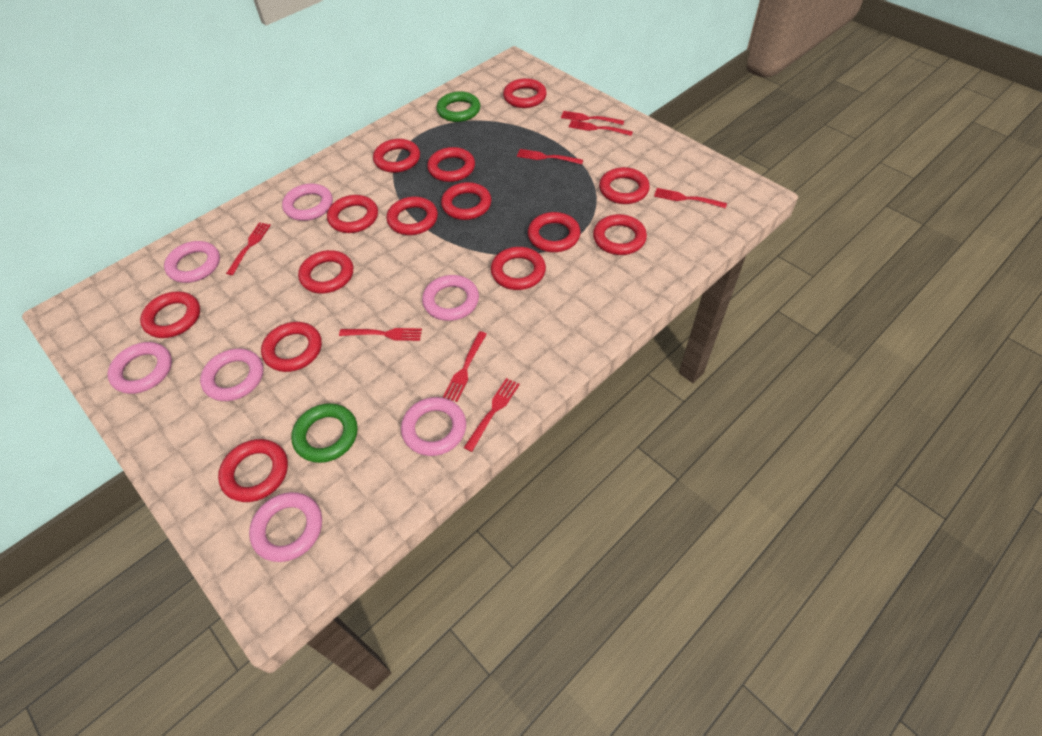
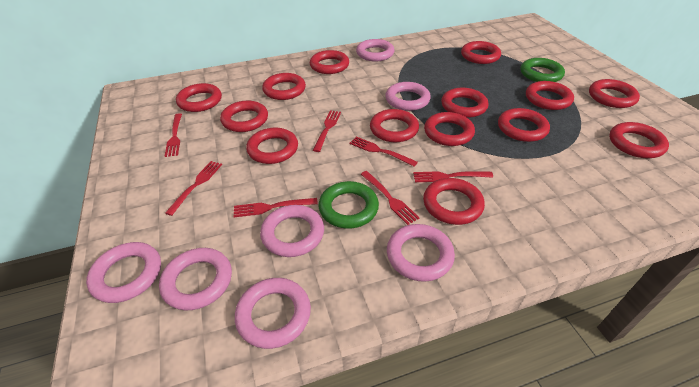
red fork: [226,222,271,275] [339,328,422,341] [443,331,487,402] [464,378,520,452] [517,149,583,164] [561,111,624,125] [568,120,633,136] [654,188,727,208] = 8 -> [165,113,182,157] [165,161,222,216] [233,198,318,217] [313,110,341,152] [349,137,418,167] [361,171,420,225] [413,171,493,182] = 7

